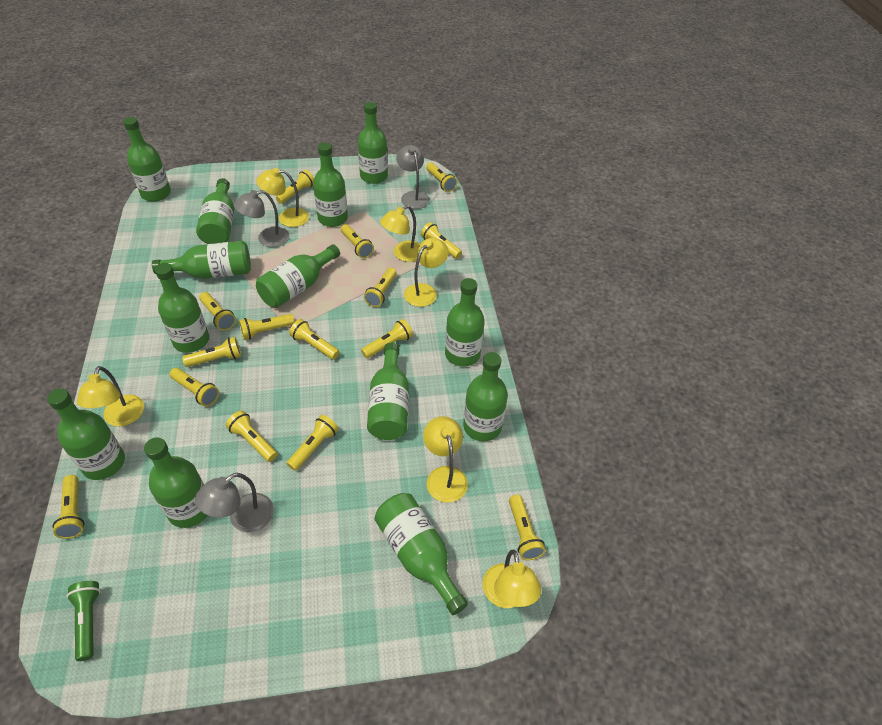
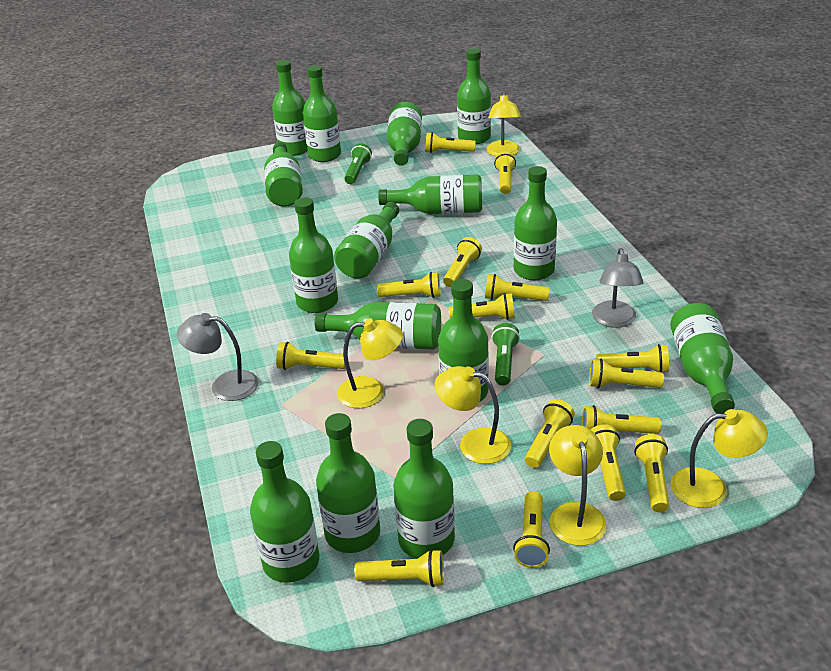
green bottle: [47,389,125,480] [123,117,171,202] [144,437,208,528] [152,241,251,279] [155,263,209,353] [196,178,234,244] [256,244,340,308] [313,143,348,227] [358,102,388,184] [367,343,409,440] [374,493,468,615] [445,278,485,367] [463,352,508,441] = 13 -> [250,441,319,583] [264,142,303,207] [272,60,307,156] [289,197,338,313] [303,65,341,162] [315,302,441,349] [316,413,380,553] [334,202,399,279] [378,174,482,214] [387,102,422,166] [393,419,455,559] [438,279,489,401] [457,48,491,144] [514,166,557,280] [670,303,735,414] = 15
green flashlight: [67,581,100,661] = 1 -> [344,143,372,184] [492,323,520,385] = 2
grey lamp: [195,473,274,532] [234,190,290,247] [396,145,430,209] = 3 -> [177,313,259,401] [592,248,644,328] = 2
yellow lamp: [77,366,144,427] [256,168,309,227] [380,205,420,262] [404,238,449,307] [423,416,468,503] [483,550,541,608] = 6 -> [337,318,403,408] [434,366,511,464] [486,92,521,156] [549,425,606,546] [671,409,768,508] = 5

